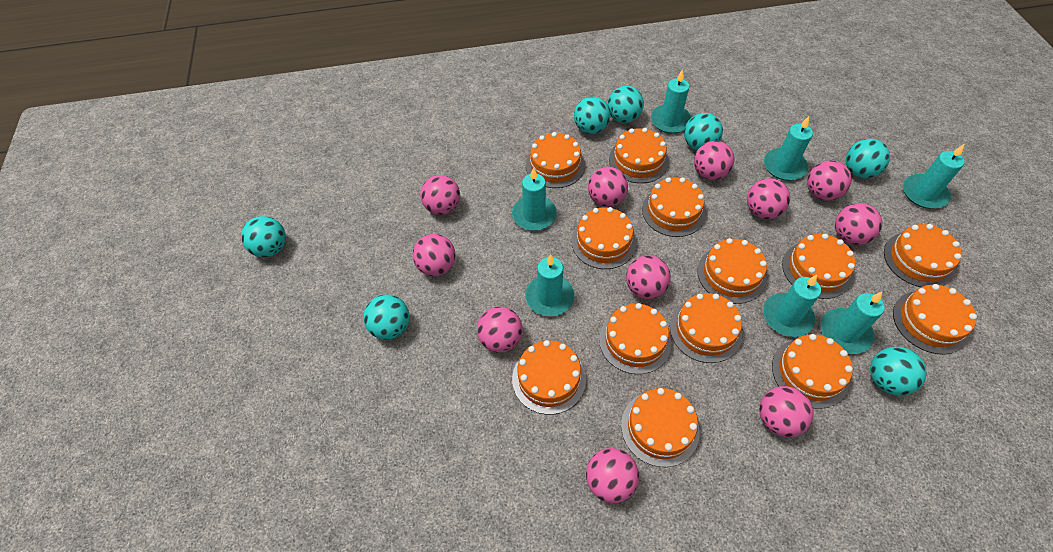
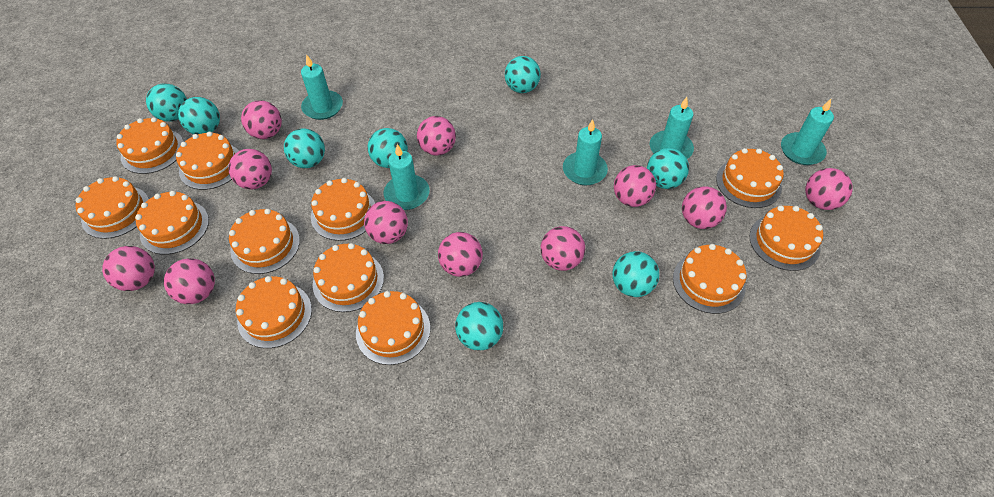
orange cake: [512,340,586,415] [526,132,585,188] [571,207,636,269] [599,303,671,374] [609,128,669,183] [621,388,700,467] [642,177,706,237] [670,293,742,363] [697,238,767,304] [772,334,853,409] [782,234,855,299] [884,224,962,287] [893,284,977,354] = 13 -> [75,176,149,239] [116,117,184,174] [135,191,209,255] [176,131,239,190] [229,209,300,274] [236,276,312,348] [311,178,375,241] [313,243,384,312] [356,291,430,365] [673,244,746,314] [716,148,784,208] [749,205,823,271] = 12
turquoise ball: [241,216,286,257] [363,294,410,340] [574,96,610,134] [607,86,644,123] [684,113,723,150] [846,139,890,178] [870,347,927,396] = 7 -> [146,83,187,122] [178,97,220,135] [284,128,325,168] [368,128,408,168] [455,302,503,351] [505,56,541,93] [612,251,660,297] [647,148,689,189] = 8
turquoise candle: [512,167,557,231] [525,254,574,316] [651,69,691,134] [763,275,821,337] [764,116,813,181] [820,292,885,354] [903,144,964,209] = 7 -> [301,54,343,120] [384,144,430,210] [563,119,608,185] [650,97,694,159] [781,99,834,165] = 5

